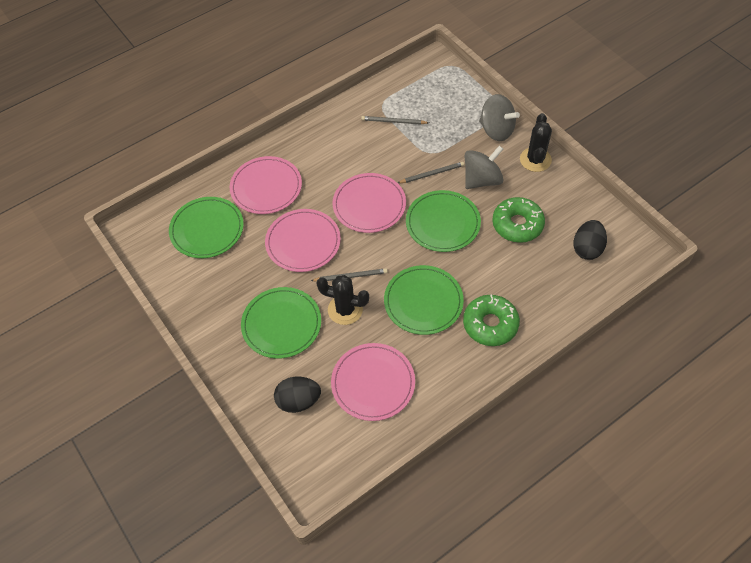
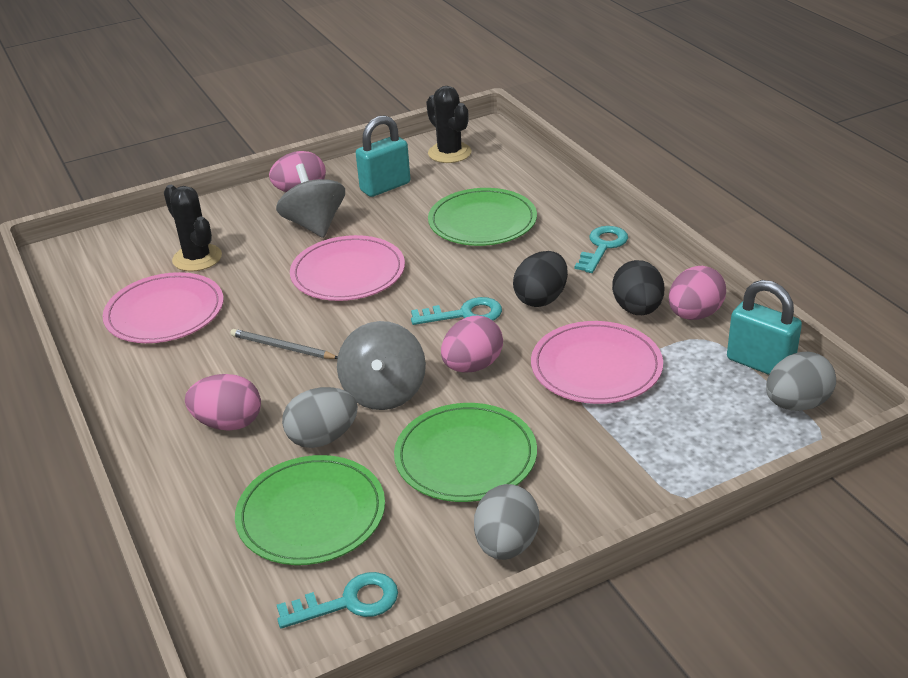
green donut: [463,295,520,346] [492,197,545,243] = 2 -> none = 0
green plate: [169,197,244,258] [241,287,321,359] [384,265,464,335] [406,190,481,252] = 4 -> [235,455,385,565] [394,403,537,502] [428,188,537,246] = 3
grey egg: none = 0 -> [282,387,358,448] [474,484,539,560] [766,352,836,411] = 3
grey pencil: [311,268,388,282] [361,116,429,125] [398,162,464,183] = 3 -> [230,329,338,359] = 1
pink egg: none = 0 -> [185,374,261,431] [269,151,326,192] [441,316,503,372] [669,266,726,320] = 4
pink plate: [230,156,302,214] [265,209,341,272] [331,343,415,421] [332,173,406,233] = 4 -> [103,272,223,343] [290,235,405,301] [531,321,663,404] = 3
turquoise key: none = 0 -> [277,572,398,629] [411,297,502,325] [575,226,628,273] = 3
turquoise padlock: none = 0 -> [356,115,411,197] [727,280,802,375] = 2

